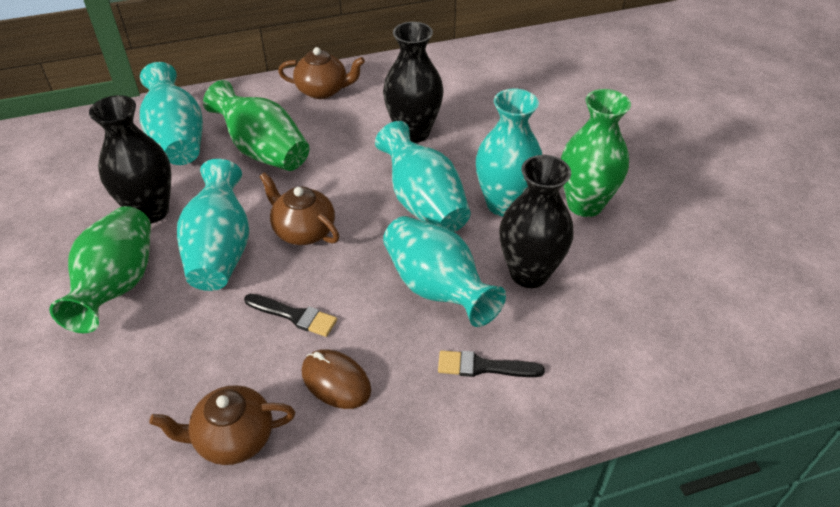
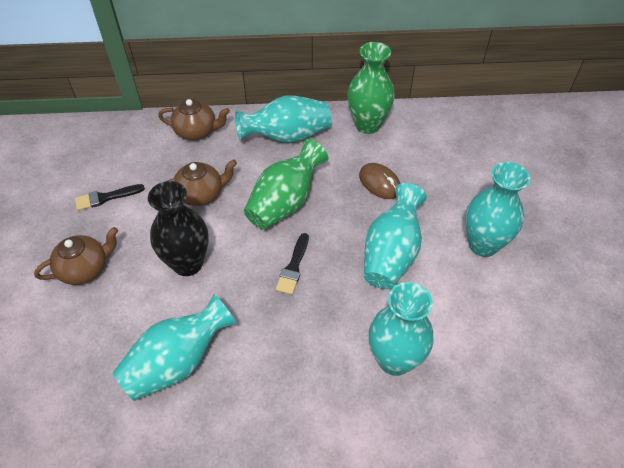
black vase: [89,95,171,224] [383,22,444,143] [499,155,573,288] = 3 -> [148,181,209,276] = 1
green vase: [49,206,151,333] [203,80,309,171] [561,89,631,217] = 3 -> [244,139,329,230] [347,42,395,134] = 2

